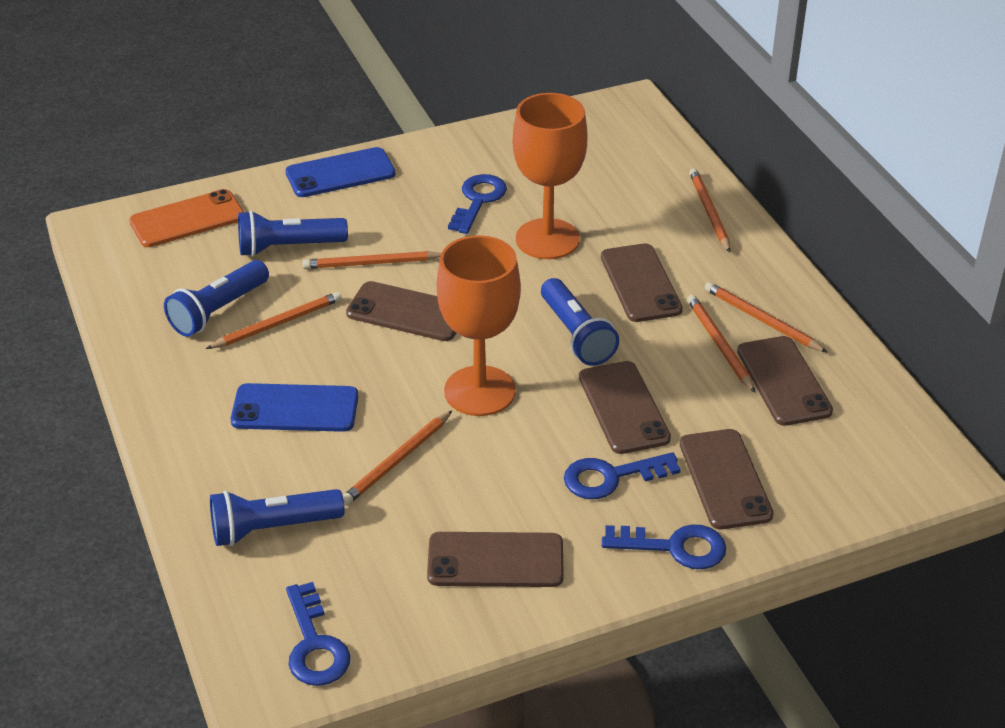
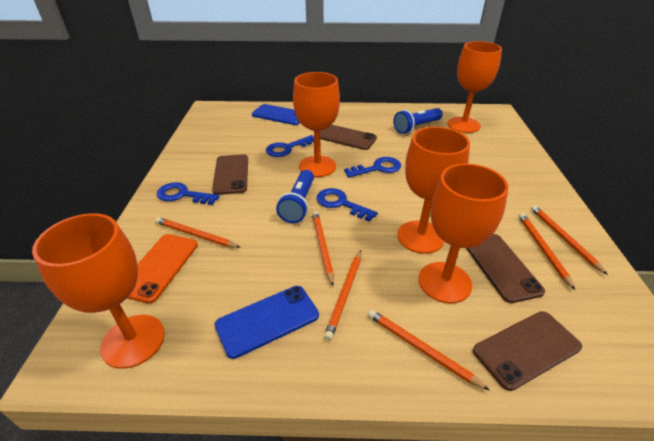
blue flashlight: [164,260,269,337] [210,489,345,546] [238,210,348,257] [541,278,619,366] = 4 -> [276,170,314,223] [393,108,443,134] = 2
brown phone: [346,281,456,341] [427,532,564,587] [579,361,671,454] [601,243,683,322] [680,429,774,529] [737,336,833,426] = 6 -> [212,154,248,195] [320,125,377,150] [466,234,545,303] [473,311,582,391] = 4
orange goblet: [437,235,521,416] [513,93,588,259] = 2 -> [32,213,165,369] [293,72,340,177] [397,127,470,254] [418,163,509,304] [448,41,502,133] = 5

